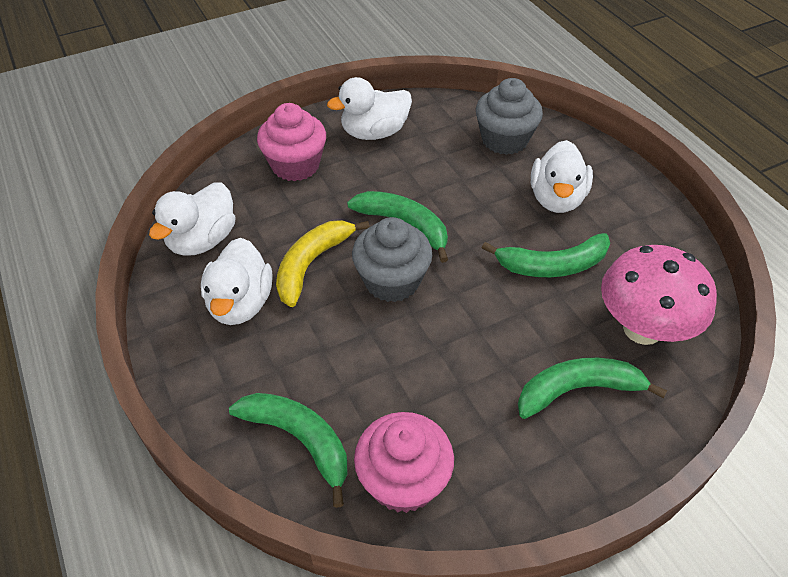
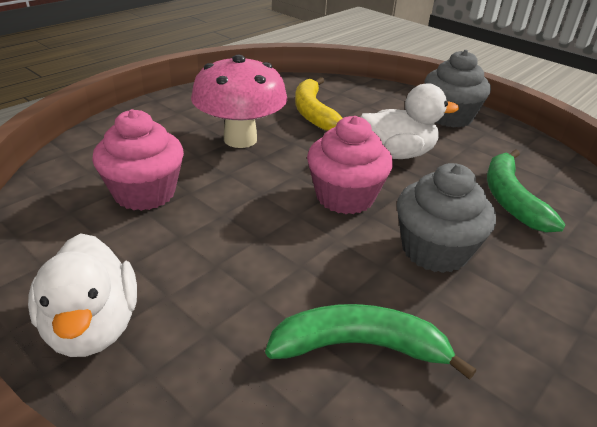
green banana: [229,393,347,508] [347,191,448,263] [482,233,610,277] [518,358,667,419] = 4 -> [265,304,476,380] [487,149,566,233] = 2
white duck: [149,182,236,256] [201,238,272,325] [327,77,412,140] [531,140,593,213] = 4 -> [28,234,137,357] [361,83,459,159] = 2

